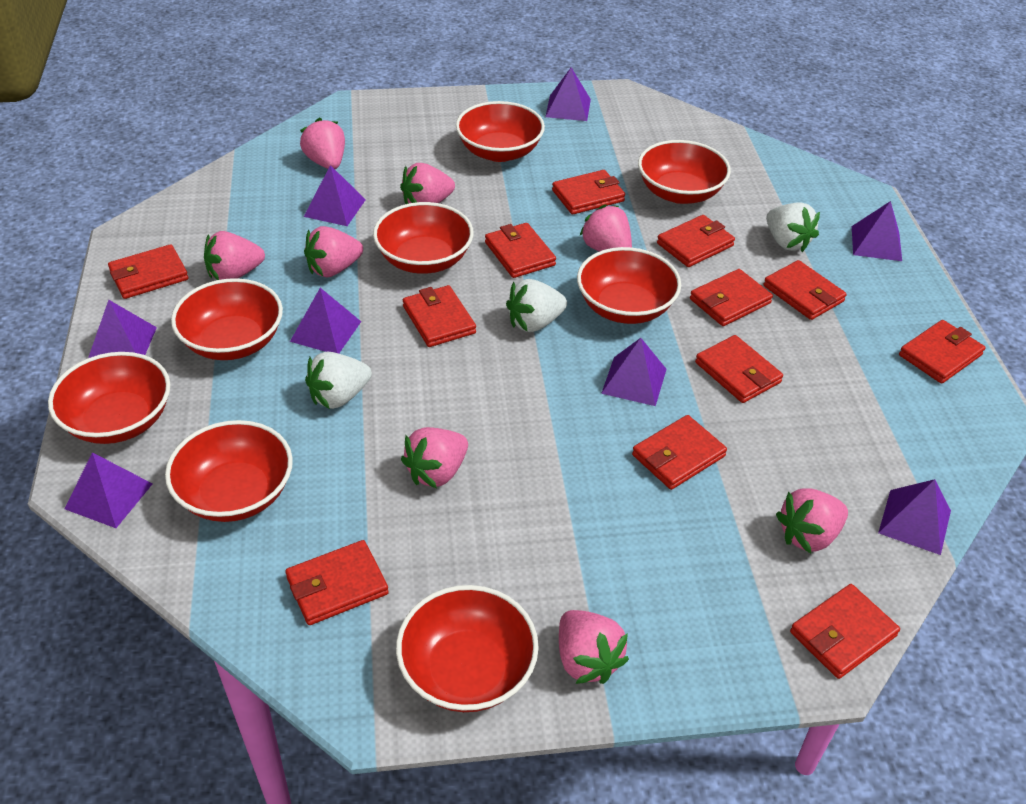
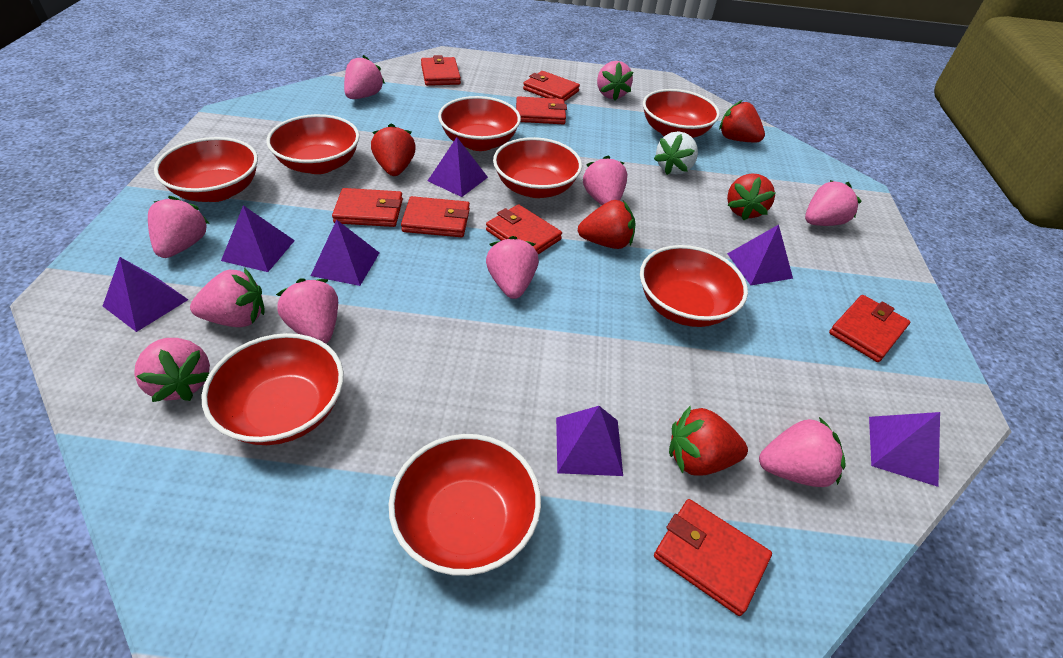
pink strawberry: [204,231,265,280] [300,118,345,169] [304,226,363,278] [400,163,455,204] [401,427,468,488] [559,610,629,684] [580,204,632,252] [776,488,848,553] = 8 -> [134,338,210,402] [148,196,210,258] [190,268,265,327] [276,278,338,344] [344,55,385,99] [486,236,539,299] [582,155,627,205] [597,61,633,101] [759,417,846,487] [805,180,862,226] = 10
purple pyramid: [64,452,152,528] [88,300,157,358] [290,288,361,353] [304,165,366,226] [545,68,591,121] [601,338,667,406] [852,201,902,261] [878,479,951,555] = 8 -> [103,257,188,332] [221,205,295,272] [311,220,379,286] [428,137,488,197] [556,406,623,476] [727,225,793,285] [869,412,940,487] = 7
red strawberry: none = 0 -> [371,124,416,176] [578,200,636,249] [669,406,748,476] [719,100,765,142] [727,173,775,221] = 5
red wallet: [108,244,188,299] [285,540,389,625] [403,285,476,347] [485,223,556,278] [552,170,625,215] [632,415,727,490] [657,215,735,267] [690,269,773,326] [695,335,783,403] [763,260,847,320] [790,584,900,679] [899,320,986,384] = 12 -> [332,188,403,227] [401,196,470,237] [421,55,461,86] [486,204,562,254] [516,96,567,124] [523,71,580,102] [654,499,772,616] [829,295,910,362] = 8
white strawberry: [305,352,372,409] [506,279,567,332] [766,202,820,252] = 3 -> [654,131,698,175] = 1

